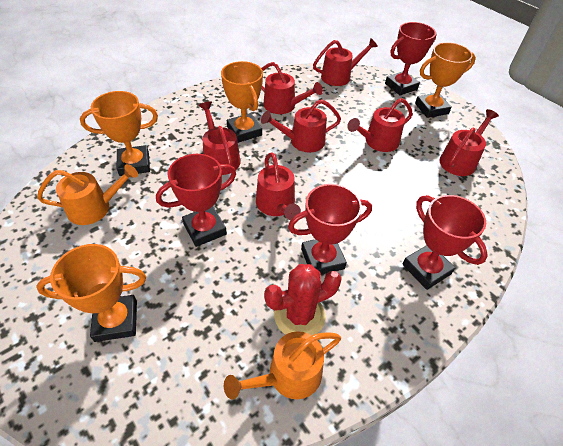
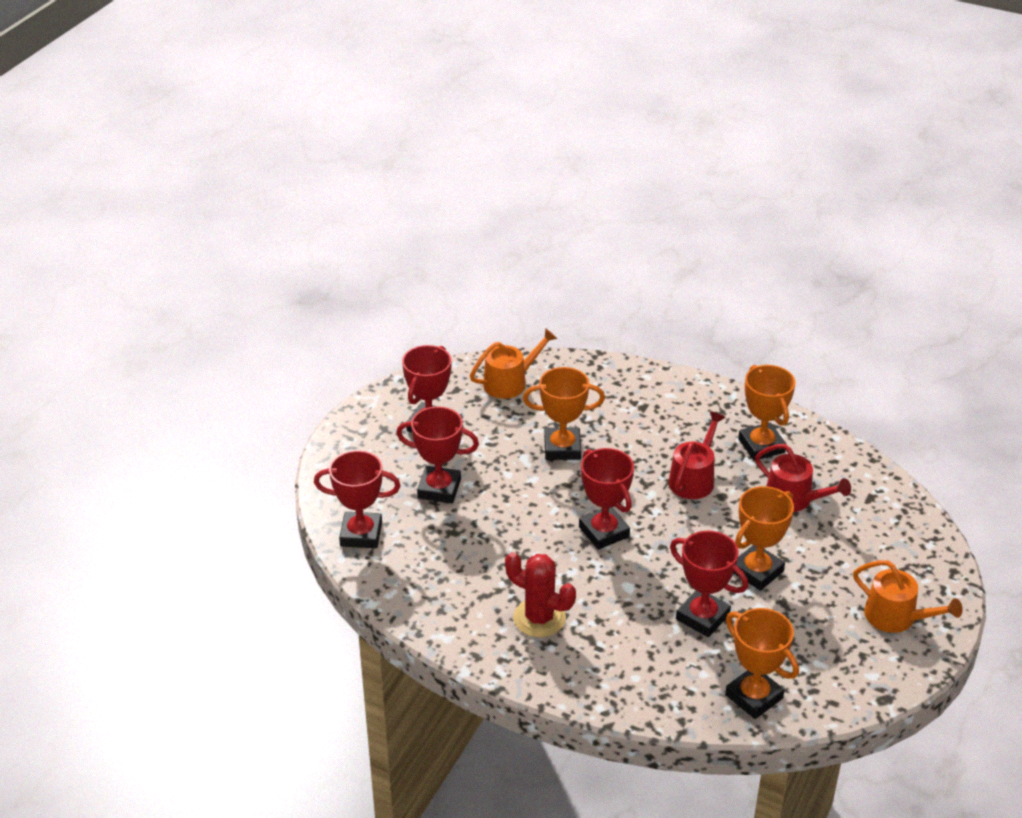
red trophy: [156,154,236,247] [288,184,372,275] [385,22,437,96] [402,195,488,290] = 4 -> [314,450,401,548] [396,406,479,503] [402,345,452,433] [579,448,634,550] [670,530,748,637] = 5
red watering can: [199,101,240,175] [256,152,301,220] [261,62,323,114] [261,99,341,152] [313,38,378,86] [347,98,413,152] [440,109,499,176] = 7 -> [668,411,726,499] [755,444,851,512] = 2

